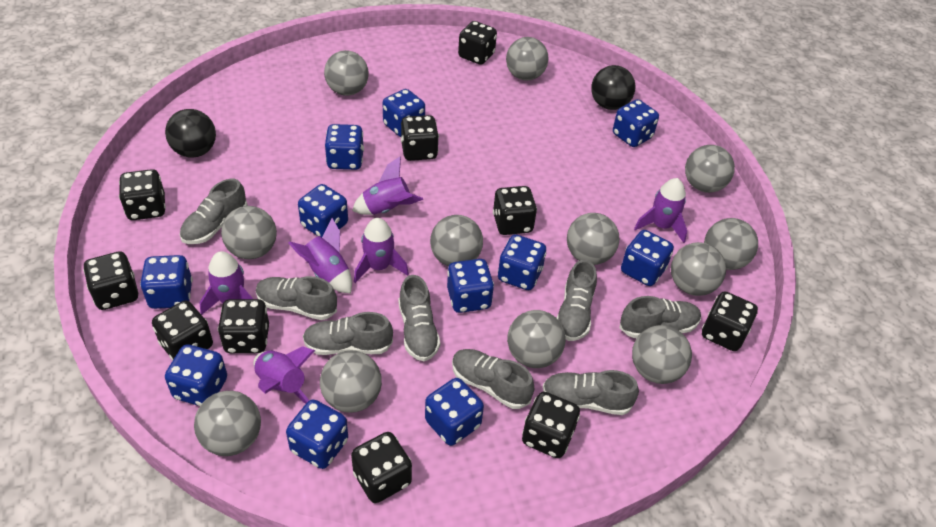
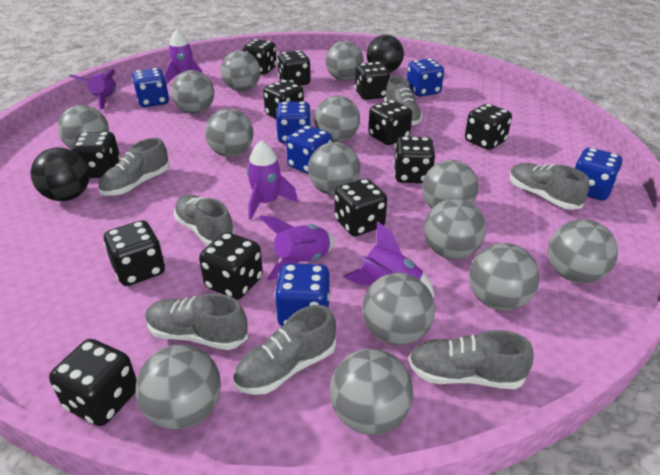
black dice: [83,251,138,310] [119,169,166,220] [152,300,213,361] [218,299,269,353] [351,432,412,503] [401,115,439,161] [458,21,497,65] [493,186,537,235] [522,392,580,458] [702,291,758,351] = 10 -> [49,339,137,426] [71,132,121,178] [103,220,165,286] [199,232,263,300] [242,39,277,75] [263,80,304,119] [277,50,310,86] [335,178,387,236] [355,62,390,100] [369,100,412,145] [394,136,435,183] [465,104,512,150] = 12
blue dice: [140,255,193,309] [165,345,227,406] [286,400,348,469] [298,184,348,237] [325,124,364,170] [383,89,425,137] [425,378,484,446] [447,259,494,313] [498,234,546,290] [613,99,659,147] [621,230,674,286] = 11 -> [132,68,169,107] [275,263,330,326] [276,101,311,143] [286,125,332,174] [407,59,444,96] [575,148,622,201] = 6
grey ball: [194,391,261,456] [221,206,277,259] [320,350,382,413] [324,50,369,96] [430,215,483,266] [506,37,549,80] [507,310,566,368] [567,213,619,265] [632,325,692,384] [671,242,726,296] [685,145,735,193] [704,218,758,270] = 12 -> [58,105,109,149] [136,344,221,430] [171,70,214,114] [205,108,253,157] [221,51,260,92] [308,142,361,195] [314,96,360,142] [326,41,364,81] [330,349,413,435] [363,273,435,345] [422,160,479,209] [424,198,486,259] [469,243,540,311] [548,219,618,283] = 14
grey shoe: [180,179,248,244] [256,276,337,320] [303,312,393,355] [398,275,440,361] [452,349,534,409] [543,370,639,415] [557,260,597,341] [620,296,701,338] = 8 -> [98,138,170,196] [145,293,248,350] [174,195,235,246] [233,305,336,395] [384,76,423,125] [408,330,534,389] [510,163,589,210] = 7
purple rocket: [199,251,253,315] [254,346,315,404] [289,218,352,293] [352,156,423,215] [354,218,409,283] [634,178,687,243] = 6 -> [69,68,116,110] [164,29,203,85] [247,140,298,220] [259,215,335,281] [343,221,435,297] = 5

